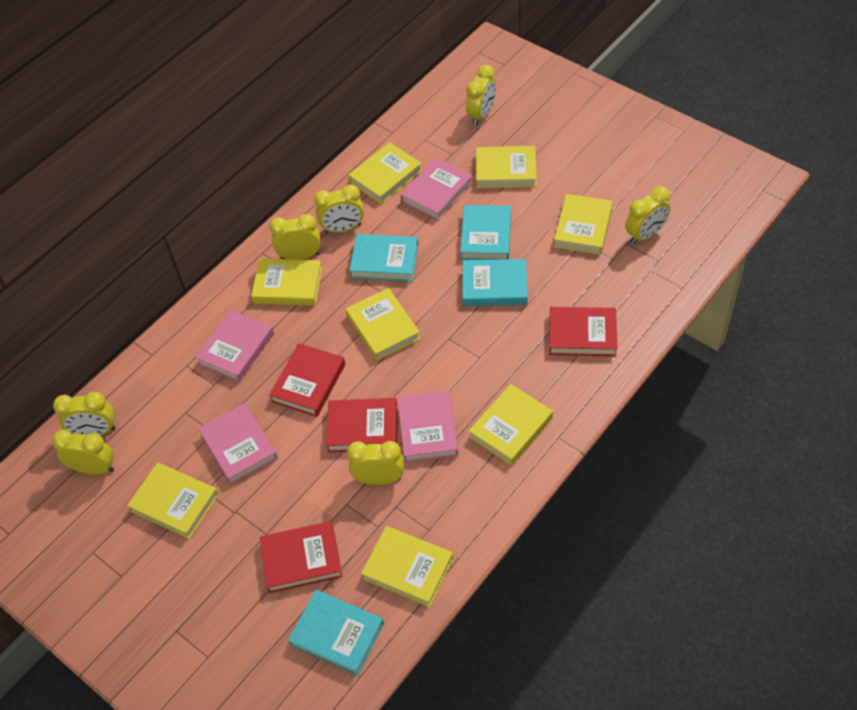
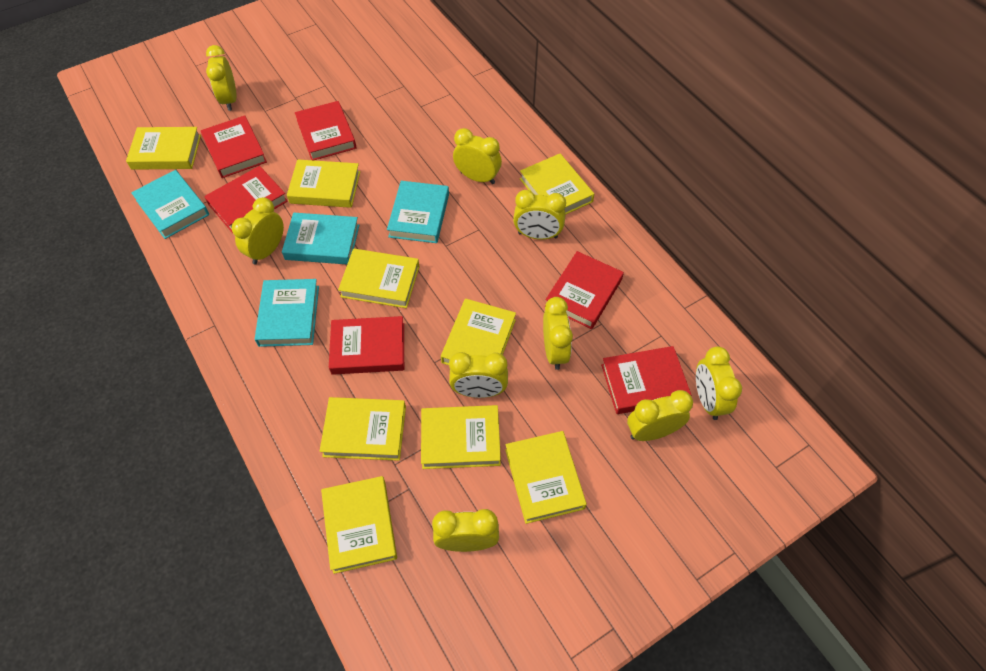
pink book: [195,310,274,382] [198,403,278,485] [397,391,458,463] [401,158,473,221] = 4 -> none = 0
red book: [260,521,342,593] [269,343,345,417] [326,398,397,452] [549,307,617,356] = 4 -> [201,115,267,178] [204,166,288,233] [295,101,357,160] [329,316,404,375] [545,251,624,329] [601,346,691,414] = 6
yellow book: [127,462,219,539] [251,258,322,306] [346,288,420,360] [348,142,422,204] [361,526,453,607] [469,384,553,465] [476,146,537,188] [554,194,613,255] = 8 -> [126,127,201,170] [287,160,360,208] [319,397,406,461] [321,476,397,574] [338,249,420,308] [421,405,501,469] [441,298,516,365] [505,431,587,524] [520,154,594,215] = 9
yellow clock: [52,430,114,475] [53,392,116,435] [269,214,320,260] [314,185,364,233] [347,441,404,485] [466,65,496,126] [625,186,670,244] = 7 -> [206,45,236,111] [232,197,284,264] [432,509,499,552] [449,352,508,398] [453,128,502,184] [513,190,566,240] [543,297,573,370] [627,390,693,441] [696,346,742,420] = 9

